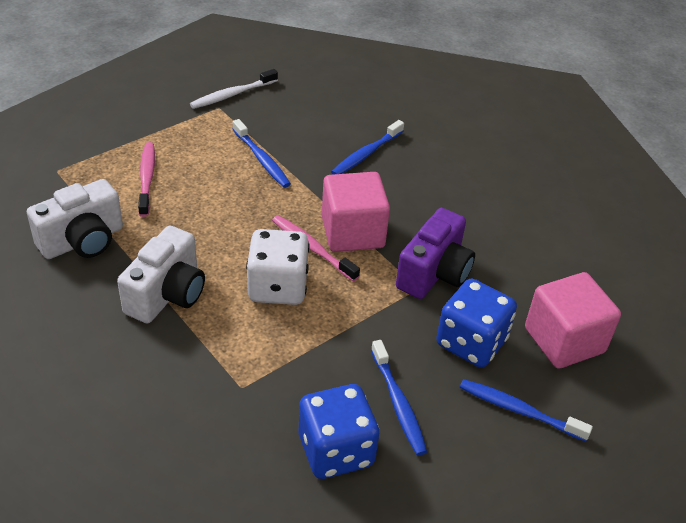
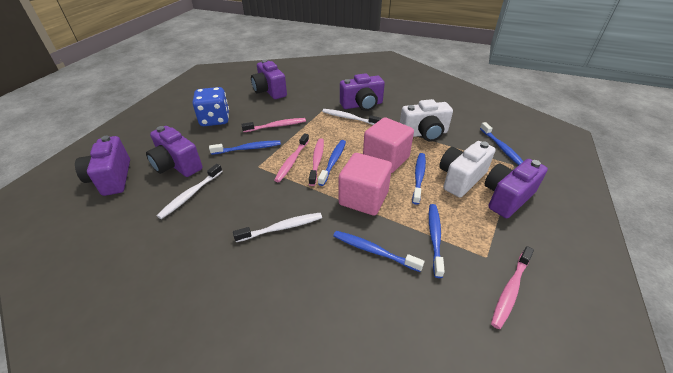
blue dice: [299,384,379,479] [436,279,517,367] = 2 -> [193,87,229,126] = 1
blue toothbrush: [232,119,291,188] [331,120,404,174] [371,340,427,456] [460,379,593,442] = 4 -> [209,140,281,155] [318,140,346,186] [333,231,424,272] [412,153,426,205] [429,204,445,278] [480,122,524,165] = 6
pink toothbrush: [138,142,155,217] [272,215,360,282] = 2 -> [241,118,306,132] [274,134,309,182] [309,138,324,186] [491,246,534,329] = 4
purple camera: [396,208,475,299] = 1 -> [75,136,130,196] [146,126,202,177] [251,60,287,99] [340,73,385,111] [485,159,548,218] = 5
white dice: [246,229,309,305] = 1 -> none = 0
white toothbrush: [190,69,278,109] = 1 -> [157,164,222,219] [233,213,322,242] [322,109,381,125] = 3

